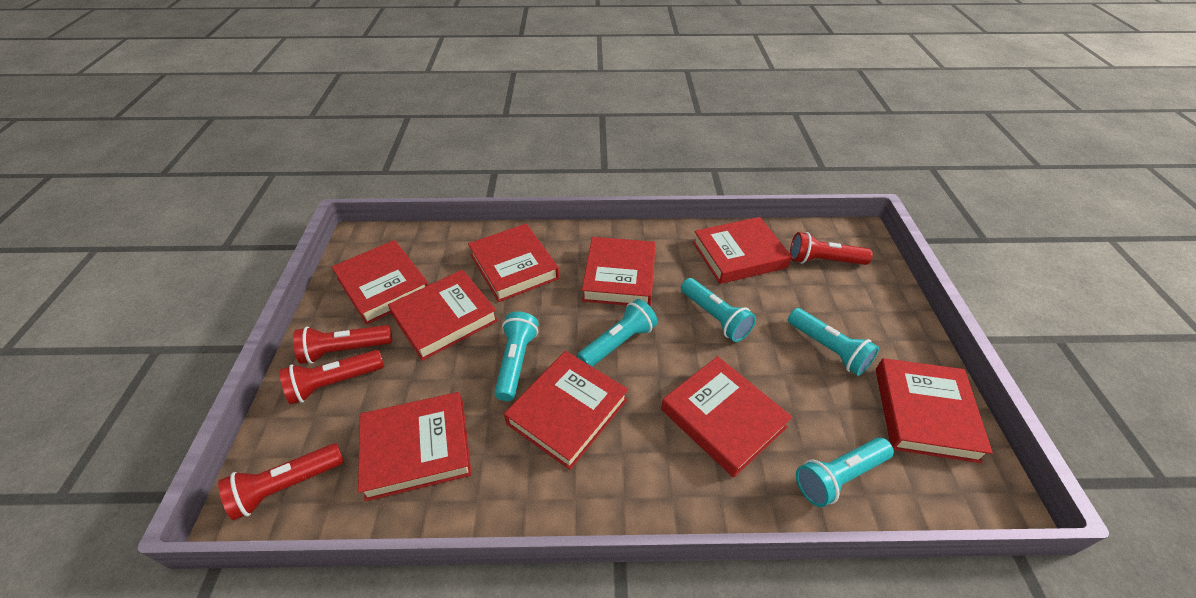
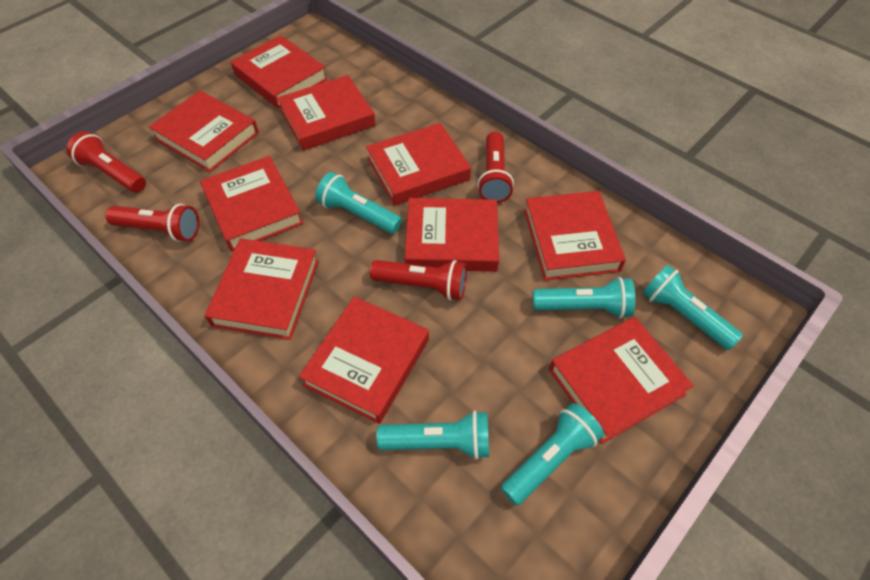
red book: [332,240,429,325] [358,392,472,502] [388,270,498,361] [468,224,559,302] [504,351,628,470] [582,237,656,306] [661,356,792,478] [693,217,792,284] [876,358,993,463] = 9 -> [149,91,259,172] [200,156,303,252] [205,238,319,340] [231,35,328,108] [277,75,375,151] [299,297,429,424] [366,123,471,206] [405,198,499,272] [524,191,626,281] [549,317,694,444] = 10

